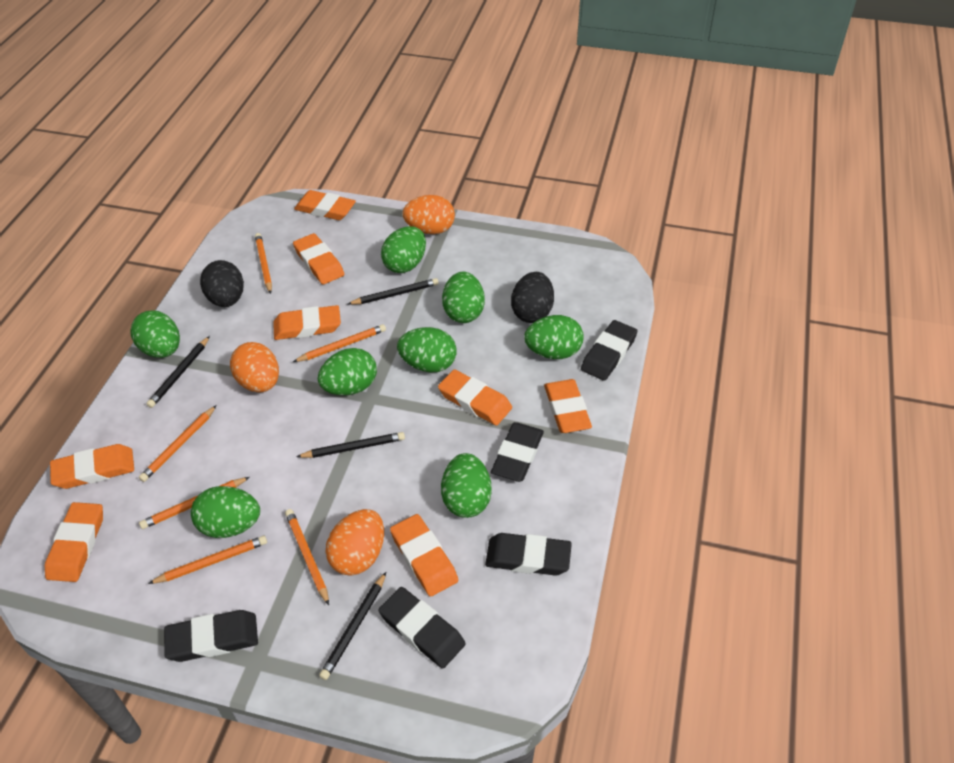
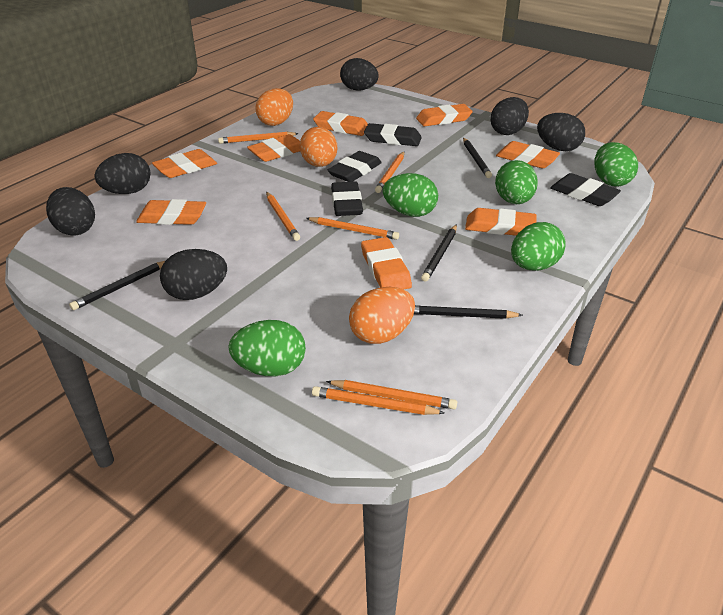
black egg: [200,260,244,307] [511,272,554,323] = 2 -> [46,187,95,236] [94,153,150,194] [160,249,227,300] [340,58,378,91] [491,97,529,135] [537,113,585,151] = 6
black eraser: [164,610,258,662] [379,587,466,669] [485,533,572,576] [491,422,544,482] [581,320,638,381] = 5 -> [328,151,382,182] [331,181,363,216] [364,123,422,146] [550,173,621,206] = 4
green egg: [130,310,180,358] [191,486,260,538] [318,348,377,395] [381,226,426,273] [397,327,457,373] [441,453,492,518] [442,272,485,323] [524,315,584,359] = 8 -> [228,320,306,376] [383,173,438,217] [495,160,538,204] [511,222,566,271] [595,142,638,187] = 5

